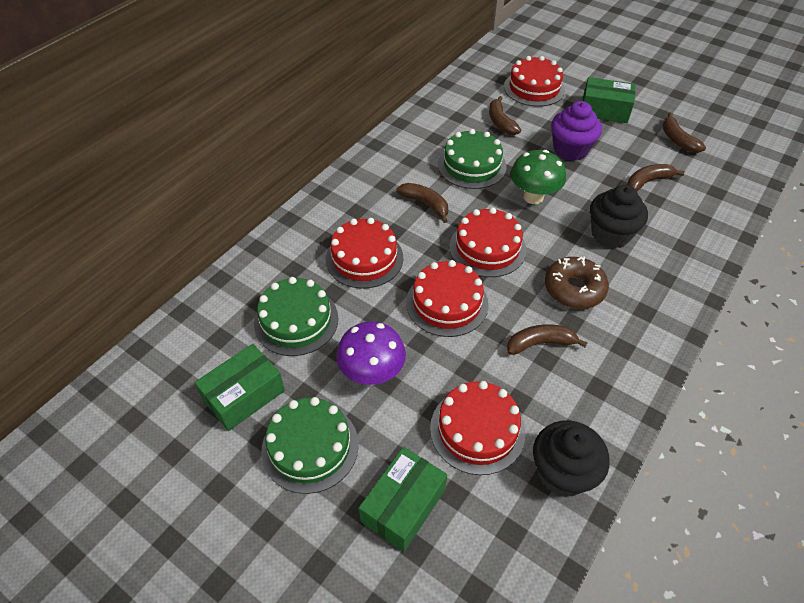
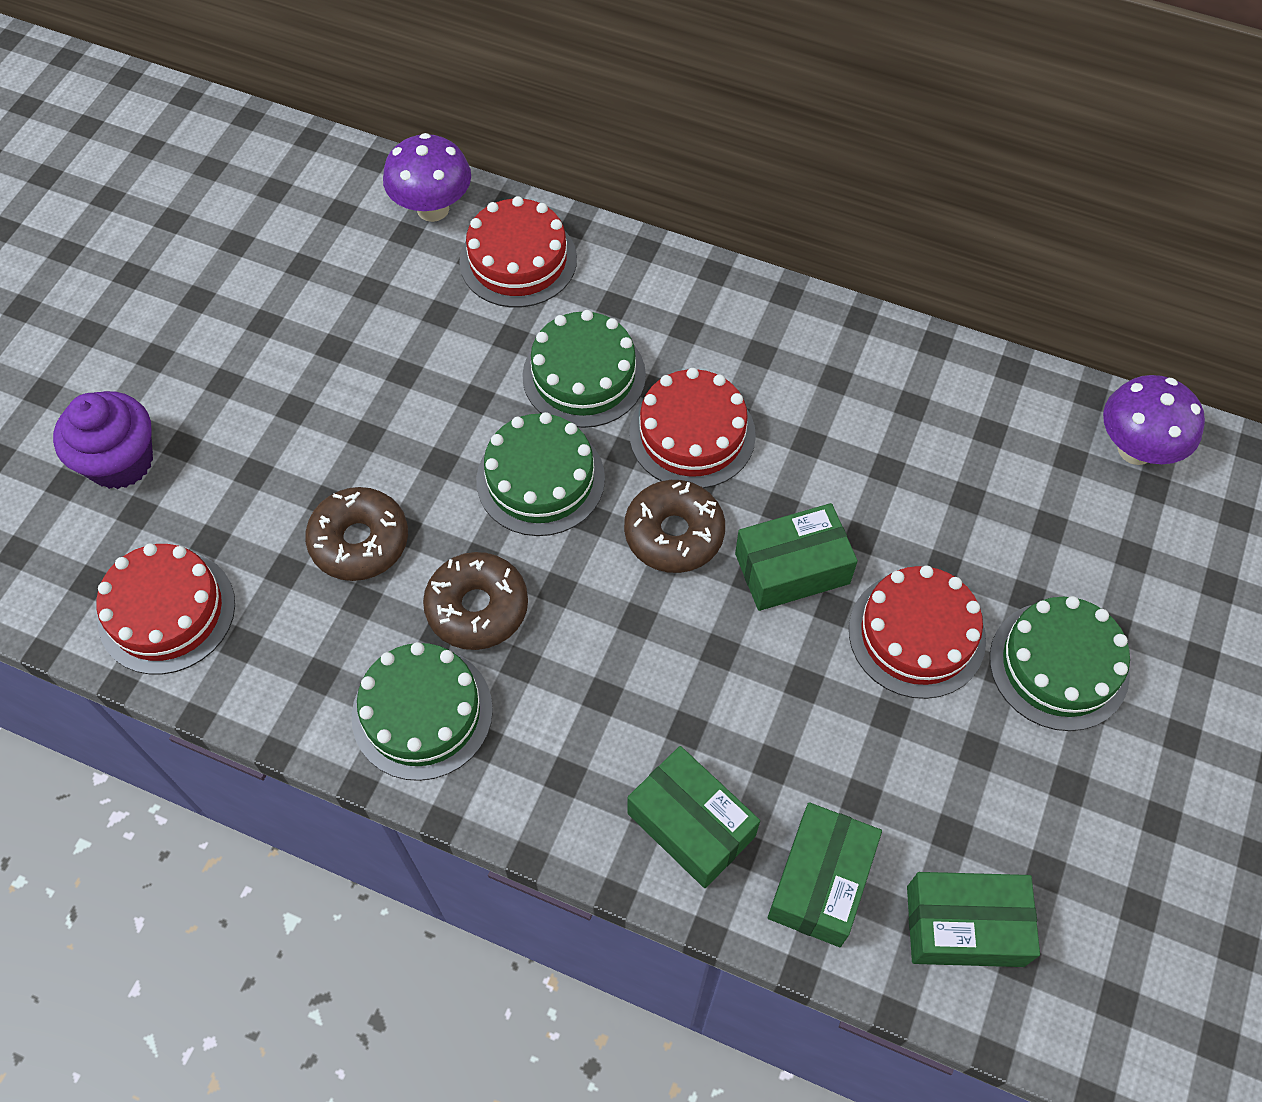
black cupcake: [533,420,609,497] [590,185,648,248] = 2 -> none = 0
brown banana: [396,183,448,223] [489,96,521,135] [507,324,587,355] [627,164,684,191] [662,113,706,153] = 5 -> none = 0
brown donut: [545,256,609,309] = 1 -> [305,487,408,581] [423,552,528,650] [624,480,725,573] = 3
green box: [194,344,285,431] [359,447,447,552] [582,77,636,123] = 3 -> [628,746,760,888] [735,503,858,611] [768,802,882,947] [907,872,1040,967] = 4
green cake: [254,277,339,356] [261,397,359,494] [438,129,507,189] = 3 -> [352,642,493,781] [476,412,605,536] [522,310,646,428] [990,596,1130,731] = 4
green mushroom: [510,150,566,204] = 1 -> none = 0
purple mushroom: [336,322,406,385] = 1 -> [383,133,471,222] [1103,375,1205,465] = 2
red cake: [326,218,403,289] [406,260,489,337] [430,381,525,475] [449,208,526,277] [504,56,565,107] = 5 -> [96,544,235,674] [459,196,577,307] [629,368,756,488] [849,566,986,699] = 4

